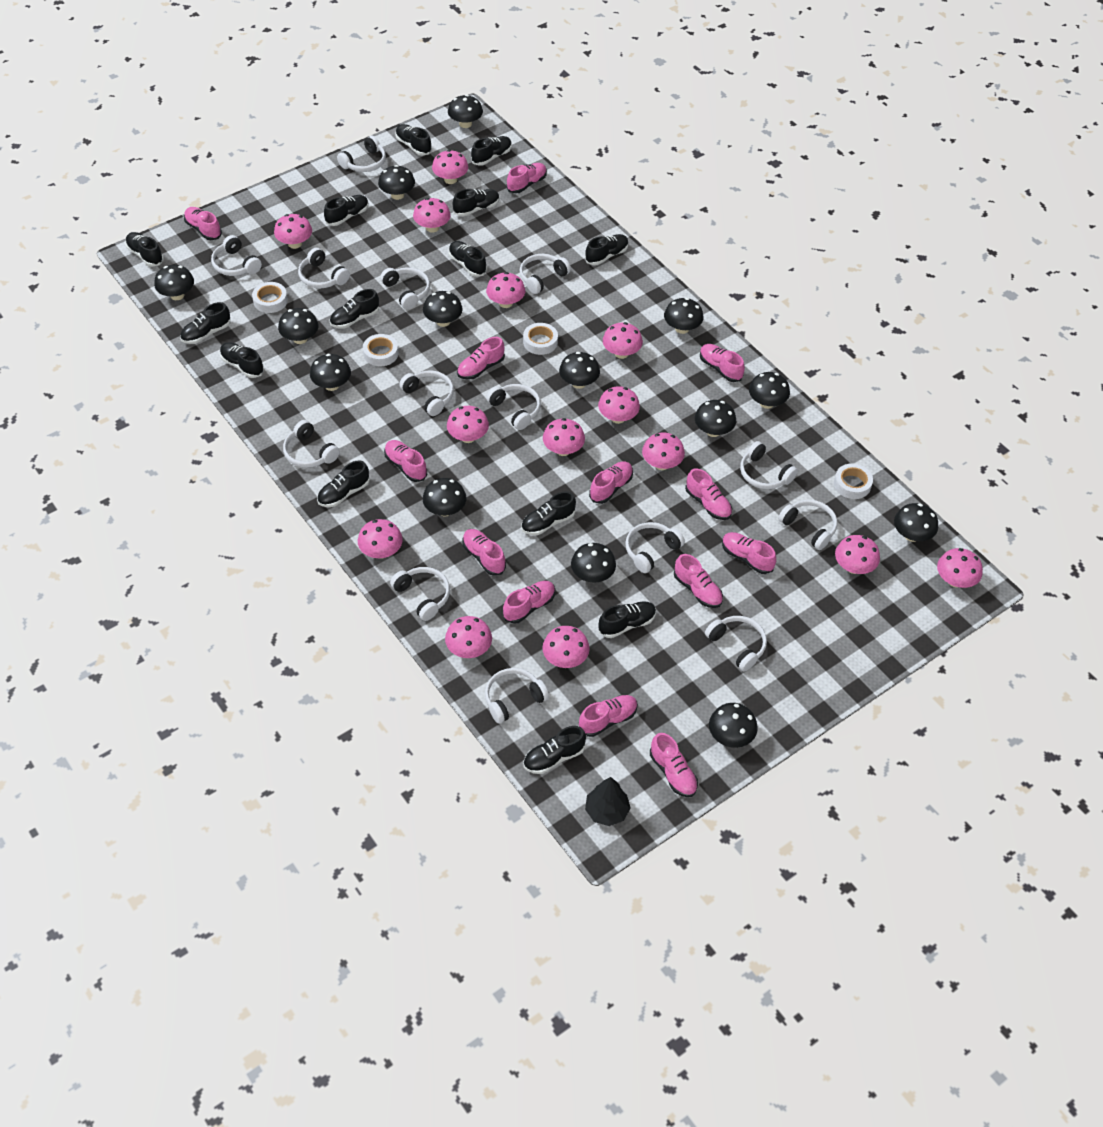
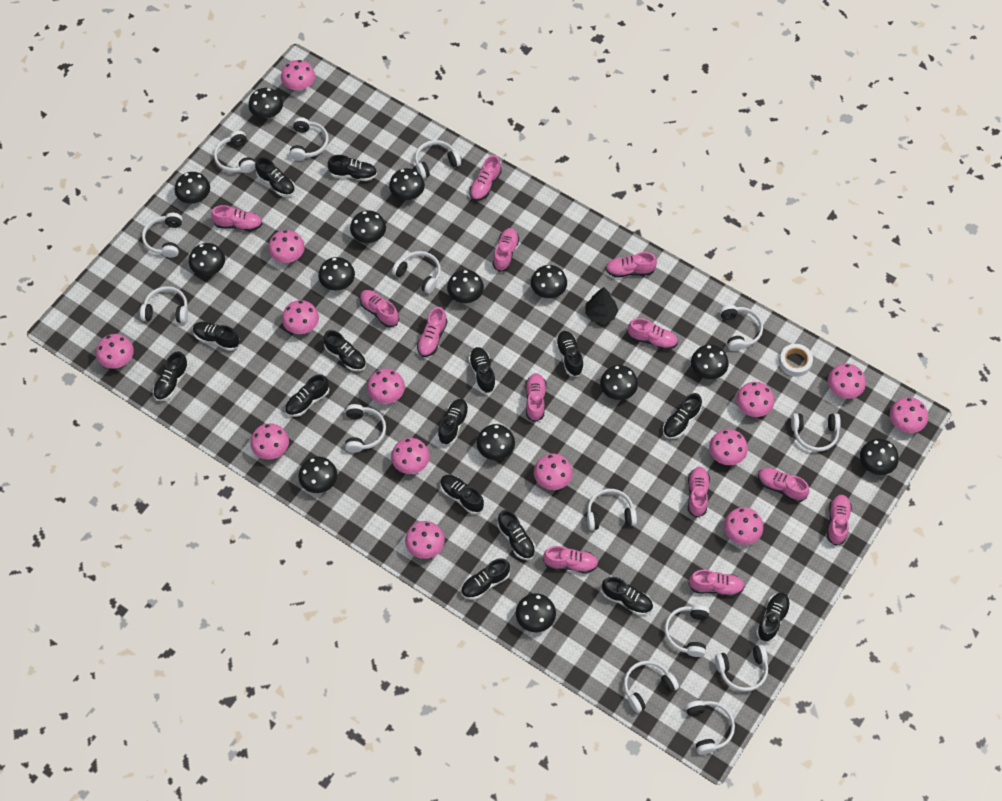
black shoe: [125,232,164,267] [180,302,231,344] [220,342,264,378] [317,460,370,507] [324,195,369,226] [330,289,379,328] [395,124,432,155] [449,241,487,277] [453,189,500,216] [471,136,512,166] [521,491,576,535] [523,726,586,774] [585,234,629,265] [598,601,656,638] = 14 -> [153,351,189,401] [193,322,240,351] [255,157,295,197] [285,374,329,417] [323,330,366,371] [328,155,377,181] [437,399,469,445] [440,475,484,514] [461,558,510,600] [468,347,496,394] [497,510,536,560] [555,331,584,377] [602,576,653,615] [663,393,702,439] [756,592,791,642] = 15
white tape: [252,282,288,313] [363,334,398,366] [523,323,558,355] [834,463,873,499] = 4 -> [779,344,813,377] = 1

